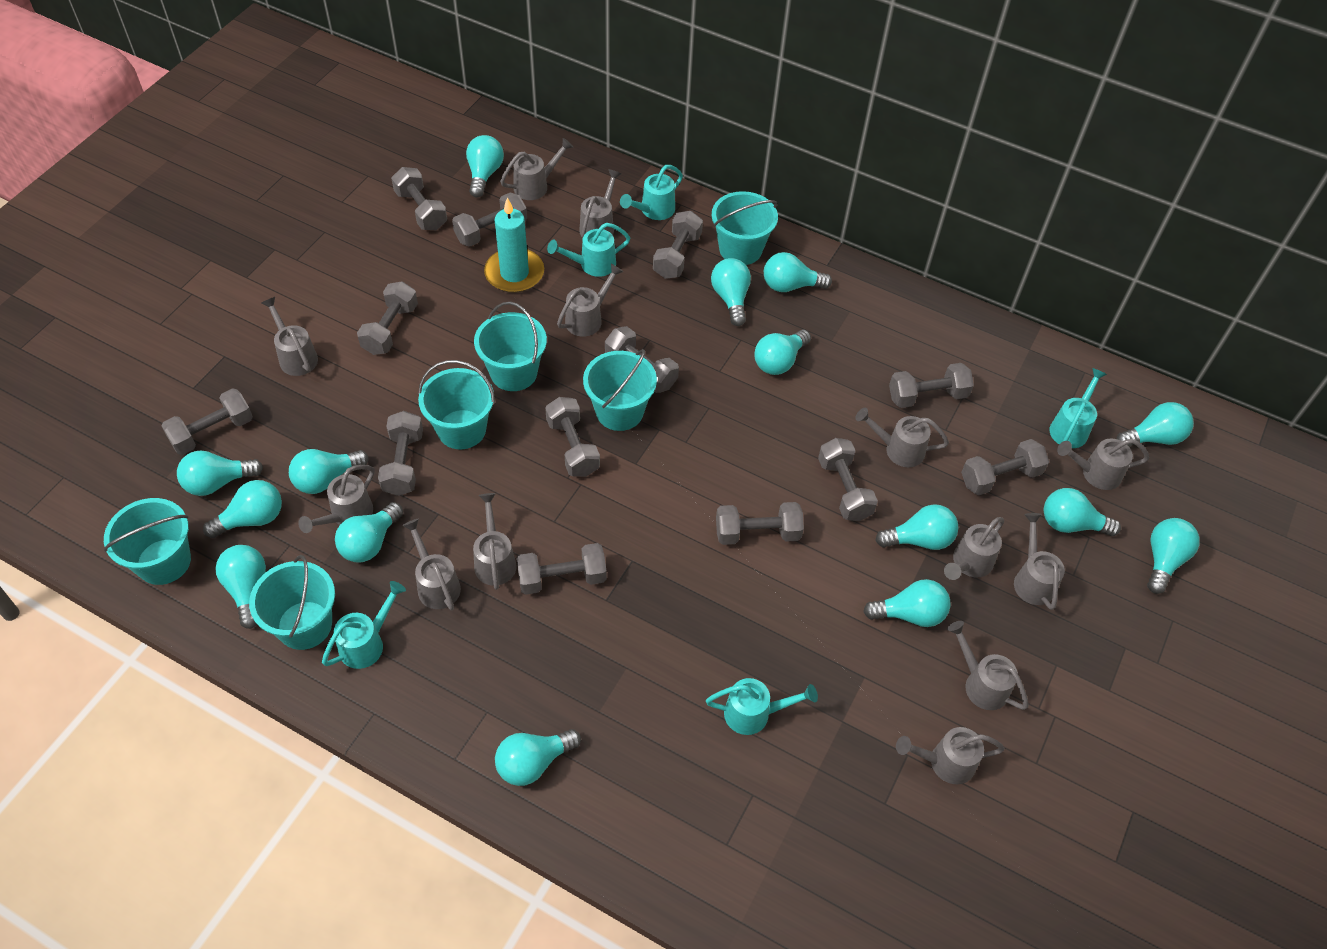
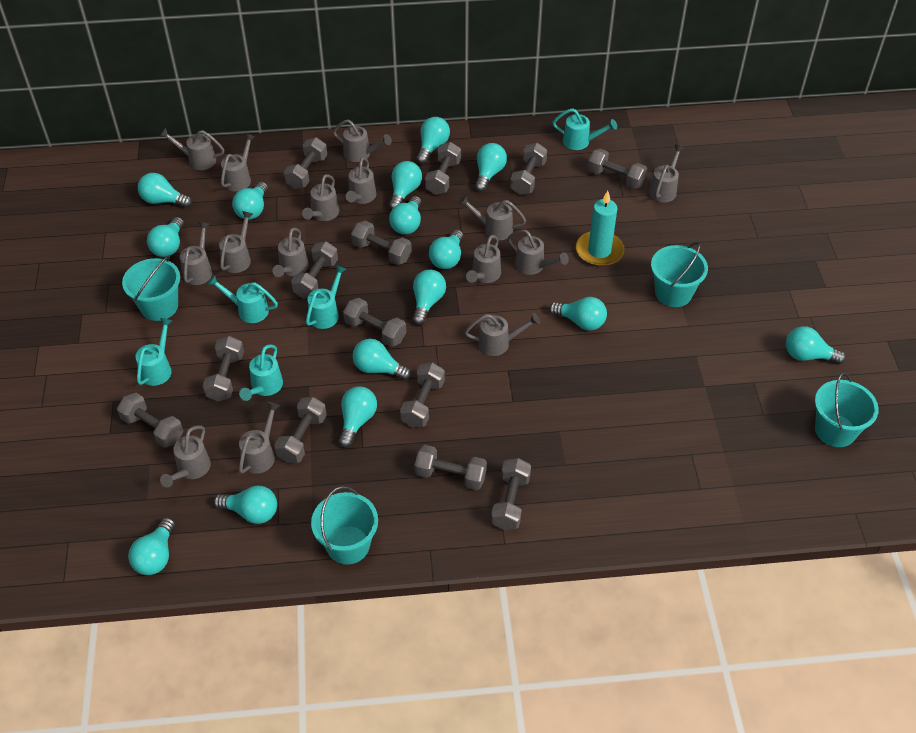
grey watering can: [261,297,318,376] [298,465,374,533] [402,519,461,610] [473,493,516,590] [500,138,573,200] [557,264,623,337] [579,169,622,238] [855,408,949,467] [896,727,1005,784] [944,517,1004,580] [947,621,1028,710] [1014,513,1065,610] [1057,438,1149,490] = 13 -> [159,128,224,170] [160,425,211,488] [180,222,212,285] [219,211,253,273] [221,133,255,191] [239,402,280,474] [272,228,309,277] [302,174,339,221] [333,119,392,162] [346,157,376,204] [458,195,526,240] [465,313,540,356] [466,235,501,283] [508,230,569,275] [649,145,685,203] = 15
turquoise bucket: [104,498,191,585] [249,555,335,650] [418,360,495,449] [474,302,547,391] [583,349,657,431] [712,191,778,265] = 6 -> [122,256,180,321] [311,486,378,564] [651,242,708,307] [815,372,879,447] = 4

